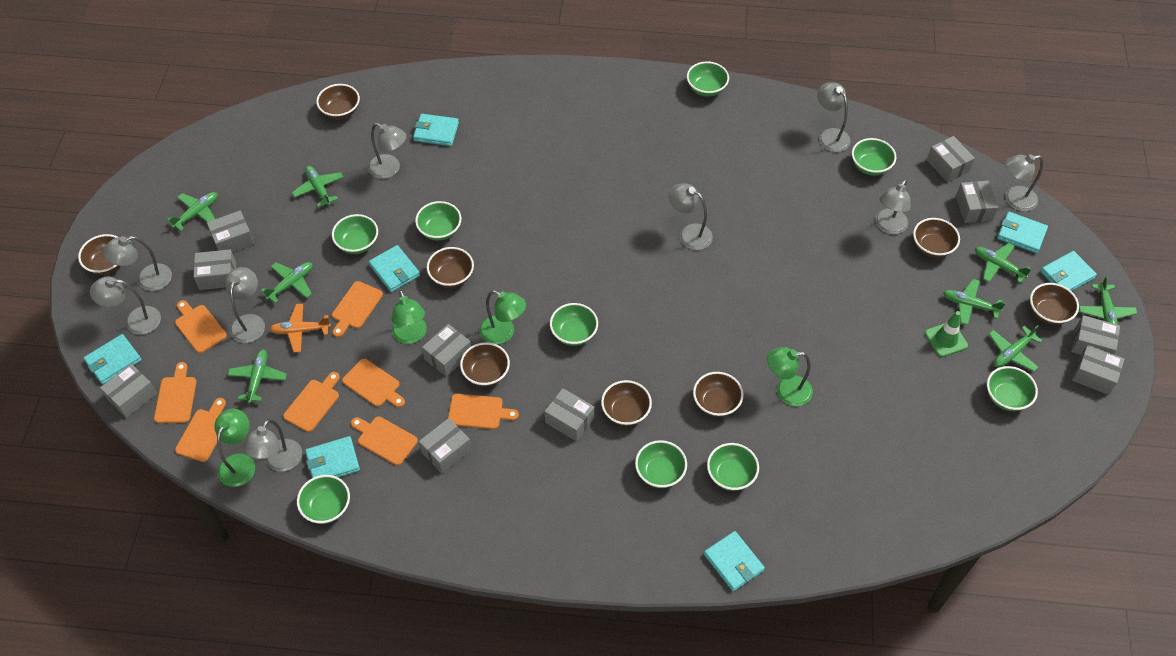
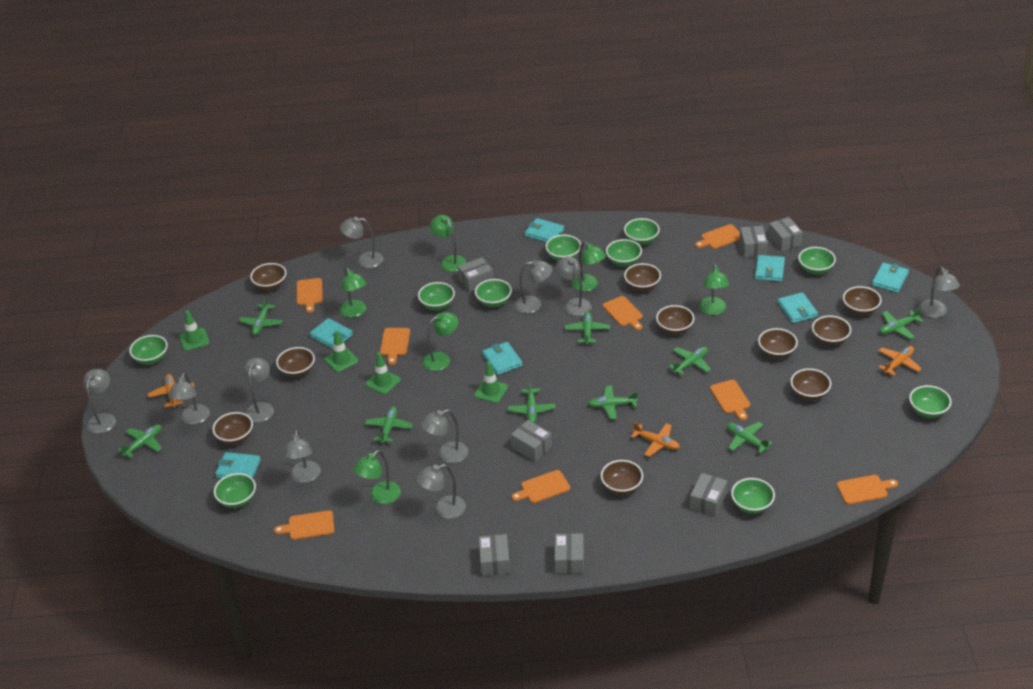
brown bowl: [78,234,120,275] [316,84,360,119] [427,247,474,288] [460,342,510,387] [601,380,652,426] [693,372,744,417] [913,218,960,258] [1030,283,1079,325] = 8 -> [212,412,253,445] [250,263,286,290] [276,347,315,377] [601,460,643,495] [624,263,661,291] [656,305,695,334] [758,328,798,359] [790,368,831,400] [812,315,851,345] [843,286,882,315] = 10
green bowl: [297,475,350,524] [332,214,378,254] [415,201,461,241] [550,303,598,346] [635,440,687,488] [687,61,729,97] [707,443,759,491] [852,138,896,176] [987,366,1038,411] = 9 -> [129,335,168,364] [214,473,256,508] [418,282,455,310] [475,279,512,307] [545,235,581,261] [606,239,642,266] [624,218,660,245] [731,478,775,514] [798,247,836,274] [909,385,952,418] = 10
green lamp: [214,409,255,487] [391,290,427,344] [479,290,526,345] [767,347,813,406] = 4 -> [340,267,366,318] [353,450,401,504] [423,312,458,371] [430,215,466,272] [571,241,606,292] [699,264,729,315] = 6
green plane: [167,192,218,231] [228,349,287,403] [261,262,312,303] [292,166,343,207] [943,279,1006,325] [975,243,1032,283] [989,325,1042,372] [1079,276,1137,325] = 8 -> [118,425,162,458] [239,297,283,335] [365,407,413,444] [508,381,555,423] [565,311,610,345] [588,385,638,420] [668,347,711,375] [727,422,773,453] [880,308,923,339] = 9
green traffic cone: [925,311,968,357] = 1 -> [180,310,209,351] [325,331,358,372] [366,352,401,394] [474,361,508,403] = 4
grey box: [100,364,157,418] [194,249,236,290] [207,210,254,252] [419,418,472,473] [422,324,471,377] [544,388,594,441] [927,136,975,182] [956,181,998,223] [1071,315,1120,355] [1072,345,1125,395] = 10 -> [458,257,493,292] [479,534,510,576] [511,420,552,462] [555,533,584,574] [690,473,727,517] [739,226,768,258] [768,217,803,251] = 7
grey lamp: [90,276,161,335] [103,236,172,291] [225,267,265,343] [243,419,302,472] [368,123,407,179] [669,183,713,250] [817,82,851,152] [875,179,911,234] [1005,154,1043,212] = 9 -> [83,369,116,434] [169,373,210,425] [243,358,274,423] [283,430,321,483] [340,217,383,268] [416,464,466,519] [421,409,468,463] [515,260,553,313] [556,256,591,316] [919,266,960,318] = 10
orange plane: [270,304,331,352] = 1 -> [148,374,195,407] [631,422,680,457] [878,346,922,376] = 3

